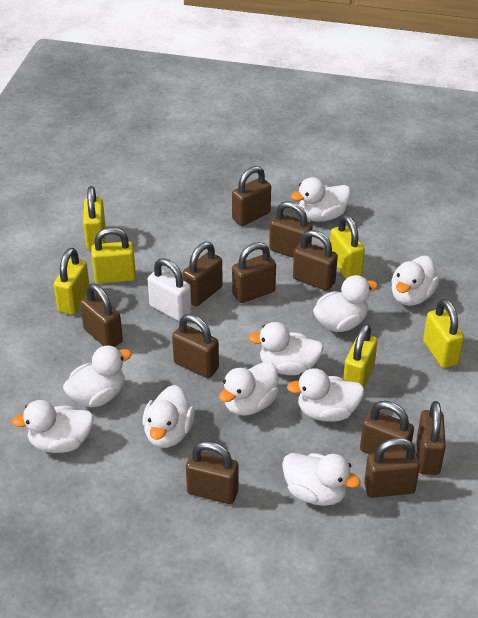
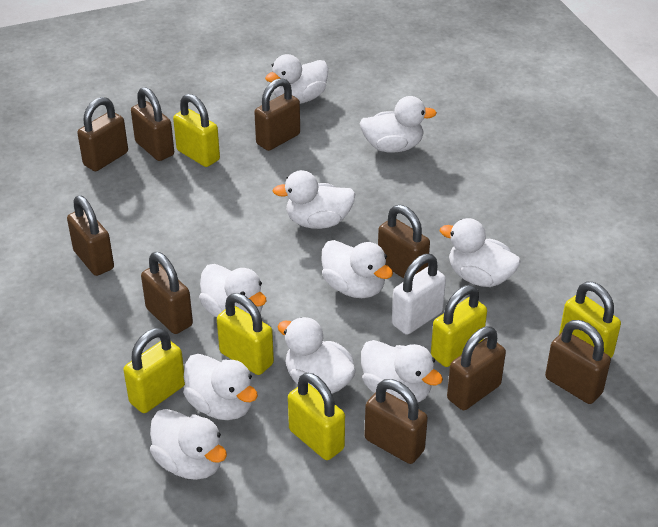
brown padlock: [80,284,123,347] [172,314,219,378] [183,242,223,306] [186,441,239,504] [232,166,271,226] [232,242,276,303] [269,201,313,258] [293,230,338,291] [360,401,414,454] [364,438,420,498] [417,401,446,475] = 11 -> [67,195,114,276] [77,97,128,171] [131,87,174,161] [141,252,193,334] [254,78,300,151] [365,379,428,464] [378,205,430,278] [447,326,506,410] [545,320,611,404] = 9

